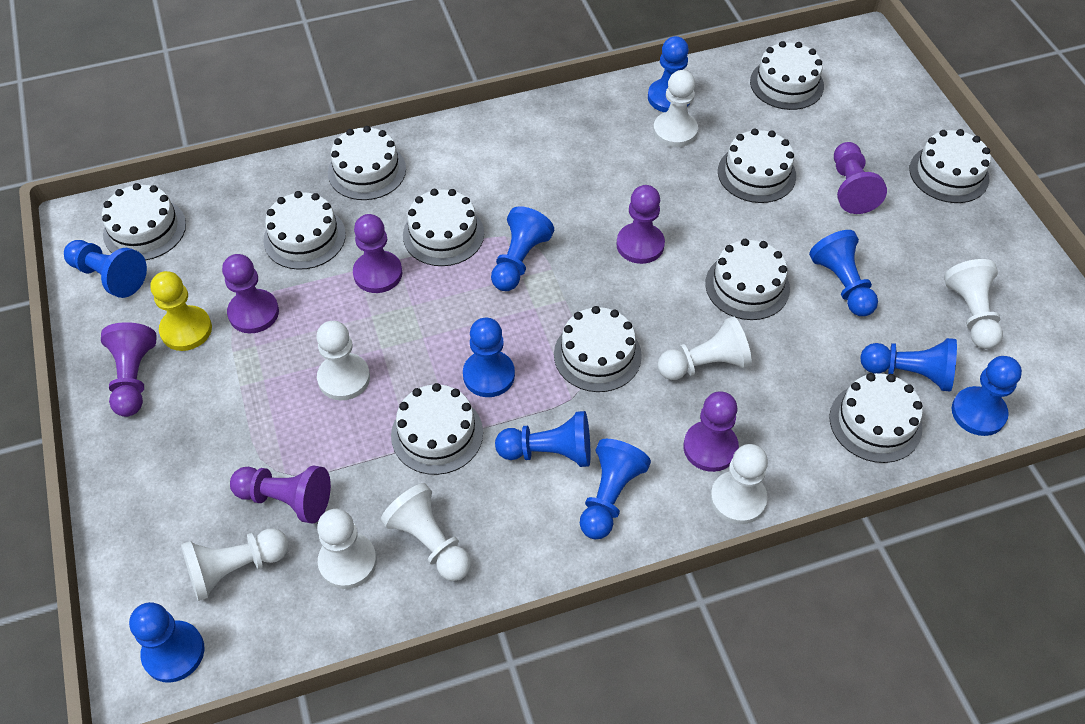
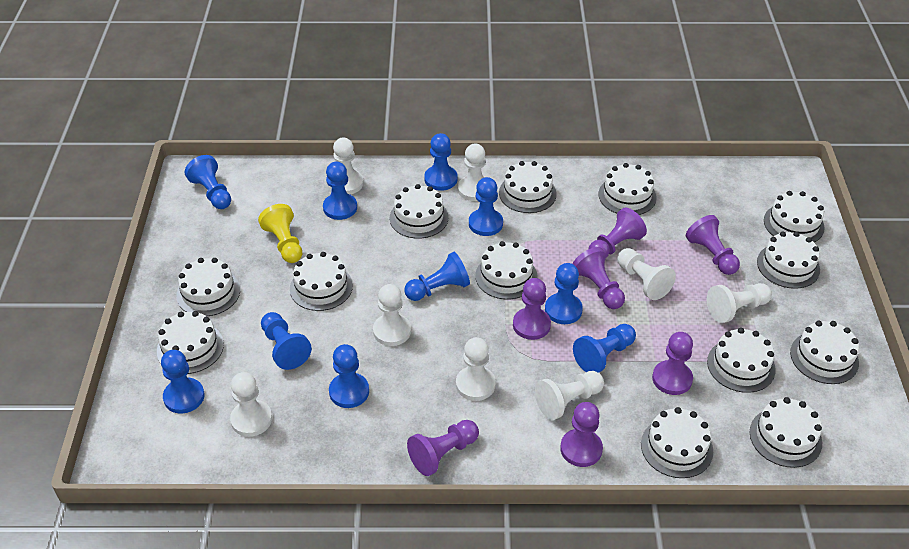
white cake: [102,183,186,261] [263,191,346,270] [328,126,406,200] [391,383,483,475] [403,189,484,266] [554,306,642,392] [705,239,790,320] [718,128,796,203] [750,41,824,110] [829,373,923,463] [909,129,991,203] = 11 -> [157,311,224,374] [176,258,240,316] [290,252,353,311] [390,184,448,239] [475,241,538,299] [499,161,557,213] [599,163,657,215] [641,407,713,478] [707,328,776,393] [749,397,822,468] [757,231,820,289] [764,191,825,242] [790,321,859,384] = 13

